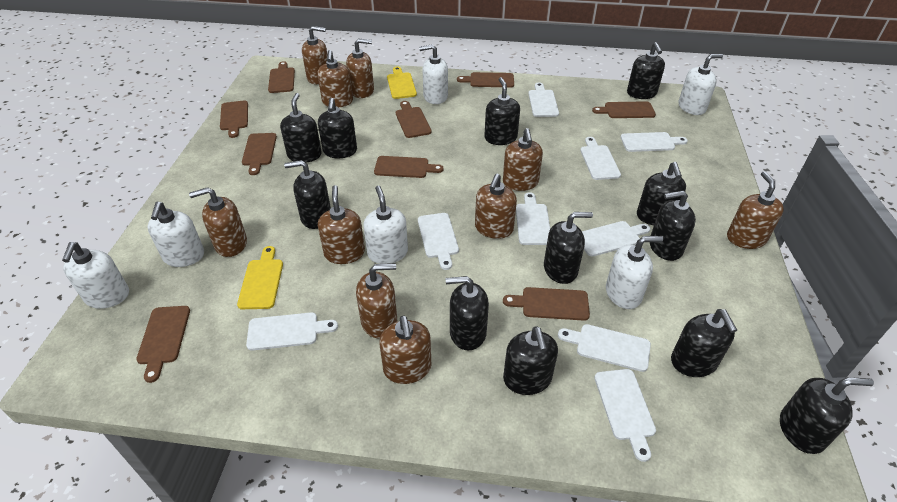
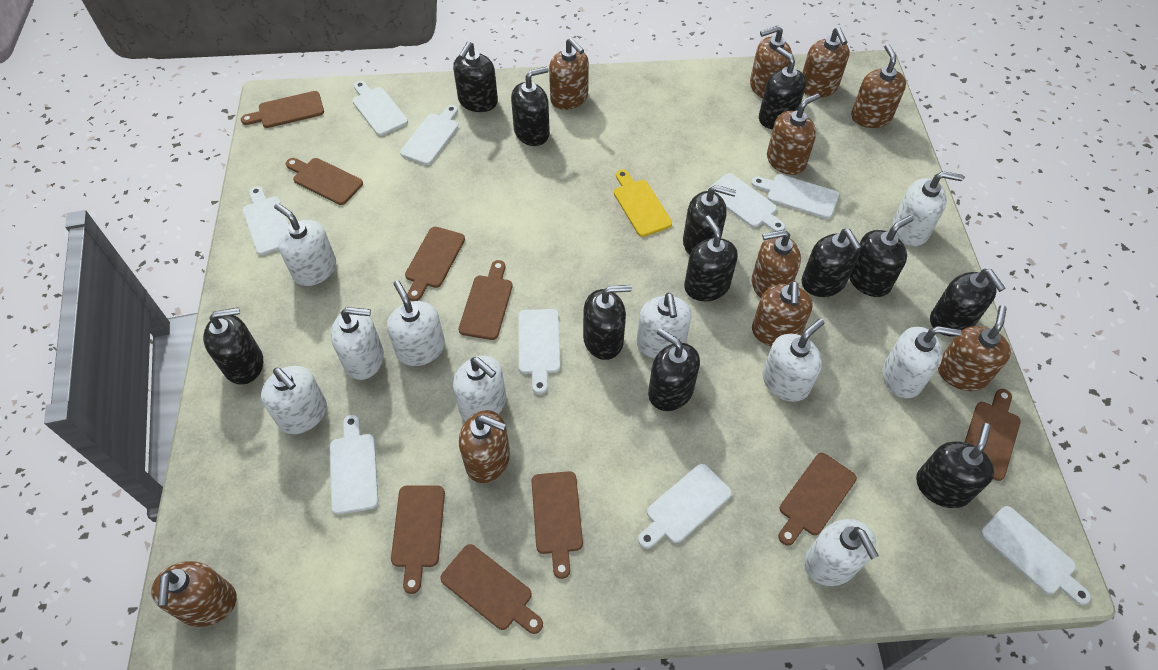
white soap dispenser: [62,242,129,309] [147,201,204,267] [363,186,408,264] [419,44,448,104] [606,236,663,309] [678,54,723,115] = 6 -> [261,366,327,434] [274,203,336,286] [331,307,384,380] [387,280,445,366] [453,356,506,421] [637,293,692,358] [762,318,824,402] [804,519,879,586] [883,326,961,398] [893,171,963,246] = 10
yellow cutting board: [237,246,283,309] [387,67,417,99] = 2 -> [614,169,672,237] = 1

